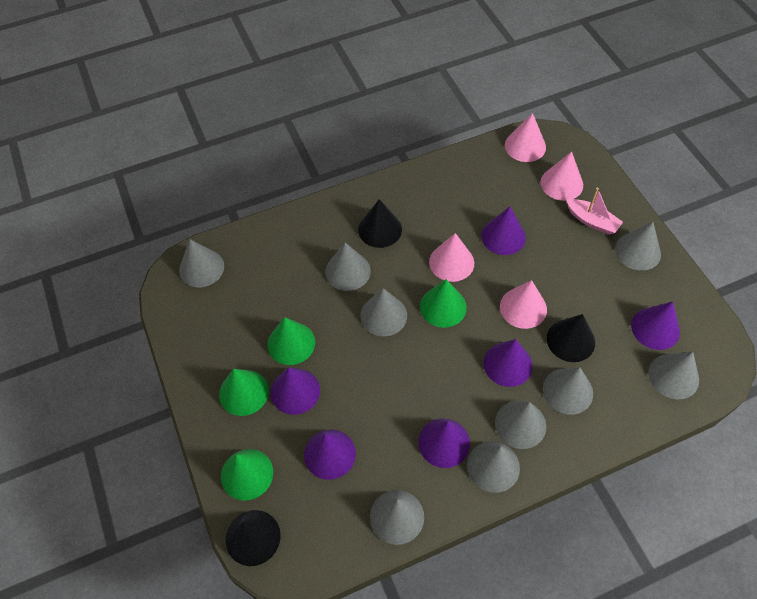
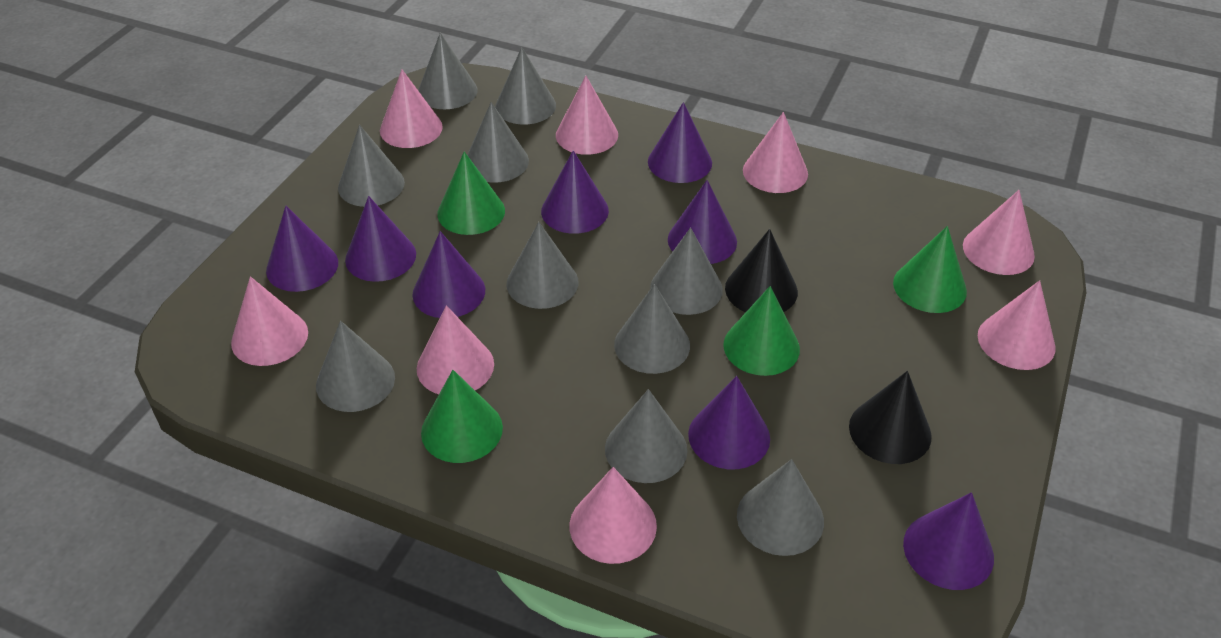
black cone: [226,510,281,566] [358,199,402,248] [547,314,595,362] = 3 -> [725,229,798,312] [849,371,932,464] = 2
grey cone: [179,239,224,287] [325,242,371,291] [360,288,407,336] [370,490,424,545] [467,441,520,493] [495,401,546,449] [543,367,593,415] [615,222,661,271] [649,351,699,399] = 9 -> [316,321,395,412] [338,125,405,207] [418,33,478,109] [467,102,529,183] [495,47,556,125] [507,222,579,309] [605,389,687,483] [614,284,690,374] [650,228,723,315] [737,459,824,556] = 10
pink boat: [566,187,623,235] = 1 -> none = 0
pink cone: [429,233,474,282] [500,280,547,329] [505,113,546,162] [541,151,583,201] = 4 -> [231,276,308,366] [380,70,443,148] [417,305,494,394] [556,76,618,155] [570,467,657,564] [743,112,808,193] [963,190,1035,275] [978,280,1056,370] = 8
purple cone: [271,367,320,415] [304,429,356,480] [418,418,470,468] [481,206,526,255] [483,339,533,387] [631,301,680,350] = 6 -> [266,206,338,292] [345,196,416,282] [412,231,485,318] [541,150,609,234] [648,102,712,183] [668,180,737,264] [688,376,770,469] [903,492,994,590] = 8

